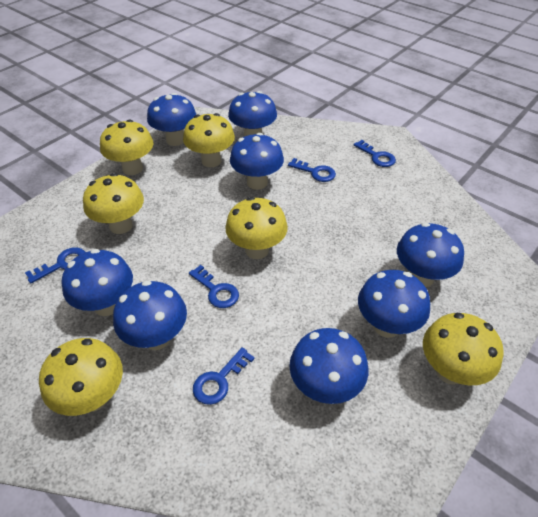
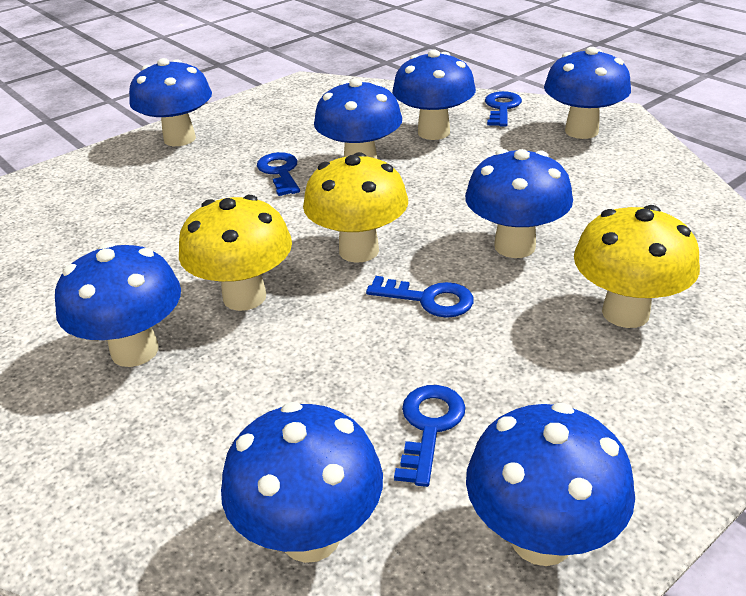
blue key: [25,247,85,284] [189,265,239,308] [193,347,255,405] [288,158,336,182] [354,140,396,167] = 5 -> [257,152,300,196] [366,276,474,318] [394,385,465,487] [485,91,522,126] = 4
yellow mushroom: [39,338,123,416] [83,173,144,234] [100,120,153,175] [183,113,235,167] [225,197,288,259] [423,313,504,385] = 6 -> [179,195,292,311] [303,152,408,263] [574,205,700,328] = 3

